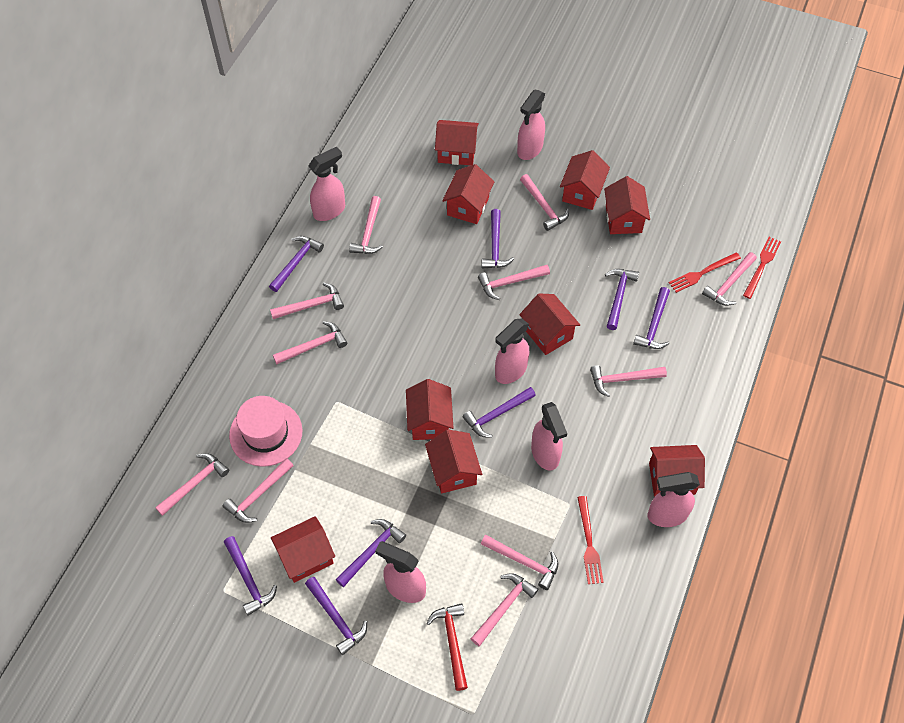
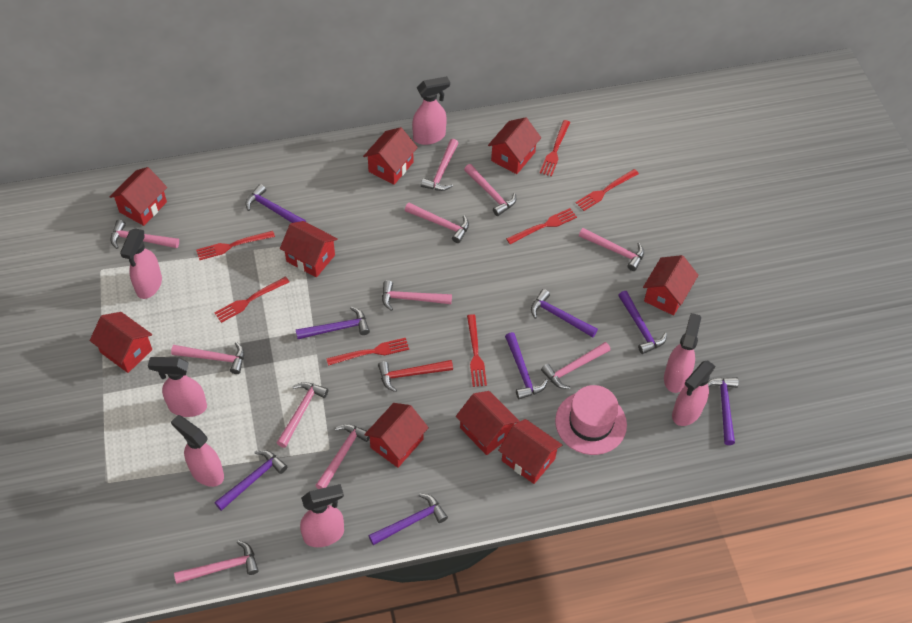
pink spray bottle: [308,147,345,221] [375,541,426,603] [495,318,529,384] [517,90,545,160] [531,402,567,471] [647,472,700,527] = 6 -> [120,228,162,299] [148,357,207,417] [171,415,224,487] [300,484,344,547] [412,76,450,145] [664,313,701,393] [672,360,715,426] = 7
red fork: [577,496,604,584] [669,252,741,293] [743,237,781,299] = 3 -> [196,231,275,260] [214,276,289,323] [326,338,409,366] [467,314,487,387] [506,208,577,244] [540,120,570,176] [576,169,639,211] = 7

